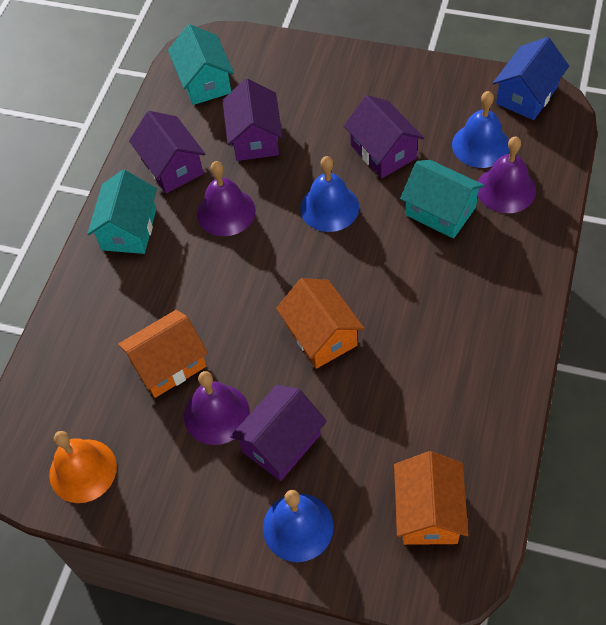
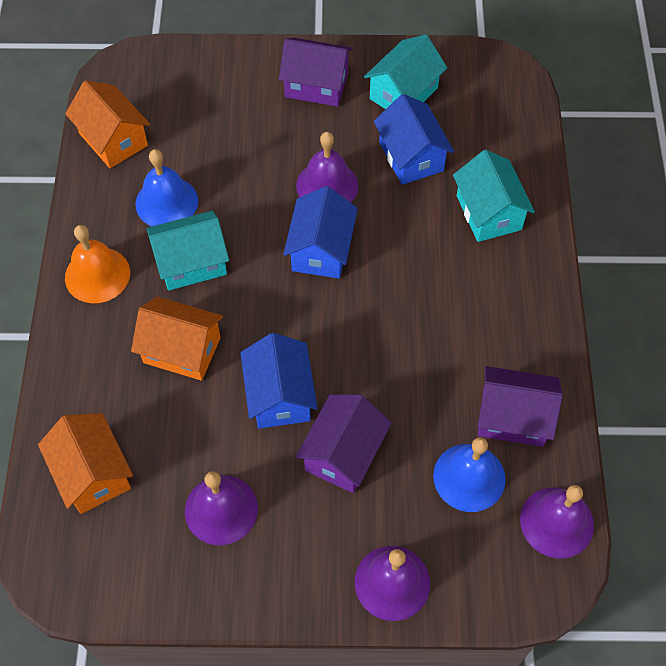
blue bell: [263,490,334,562] [300,156,359,232] [452,91,509,168] = 3 -> [135,149,198,226] [433,437,506,512] = 2
blue house: [493,37,569,120] = 1 -> [240,333,317,429] [283,186,358,278] [374,94,454,185] = 3
purple bell: [184,371,250,445] [197,161,256,236] [478,137,536,213] = 3 -> [185,471,258,545] [296,132,358,203] [355,546,430,621] [520,485,594,559] = 4
purple house: [129,111,205,193] [222,78,283,161] [230,385,327,481] [344,95,424,178] = 4 -> [279,38,353,107] [296,394,392,493] [477,366,563,447] = 3

